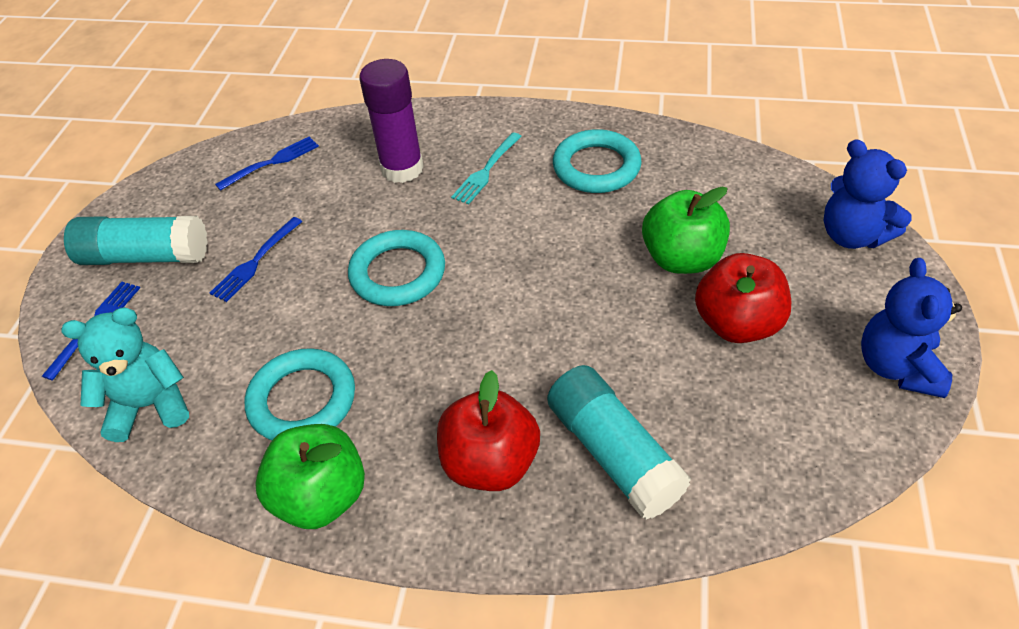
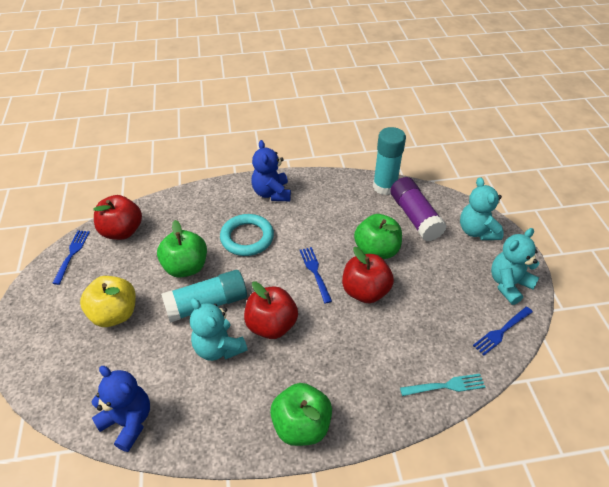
green apple: [255,424,365,529] [642,187,730,274] = 2 -> [157,220,207,278] [270,383,332,446] [354,214,402,259] = 3
red apple: [437,370,540,491] [695,253,791,343] = 2 -> [94,195,142,240] [244,282,298,339] [342,247,394,303] = 3
turquoise ring: [245,348,355,440] [348,230,445,306] [553,129,641,193] = 3 -> [220,214,274,256] = 1
turquoise teddy bear: [61,307,189,442] = 1 -> [190,298,248,361] [460,177,504,240] [491,228,539,305] = 3
yellow apple: none = 0 -> [80,276,136,327] = 1

